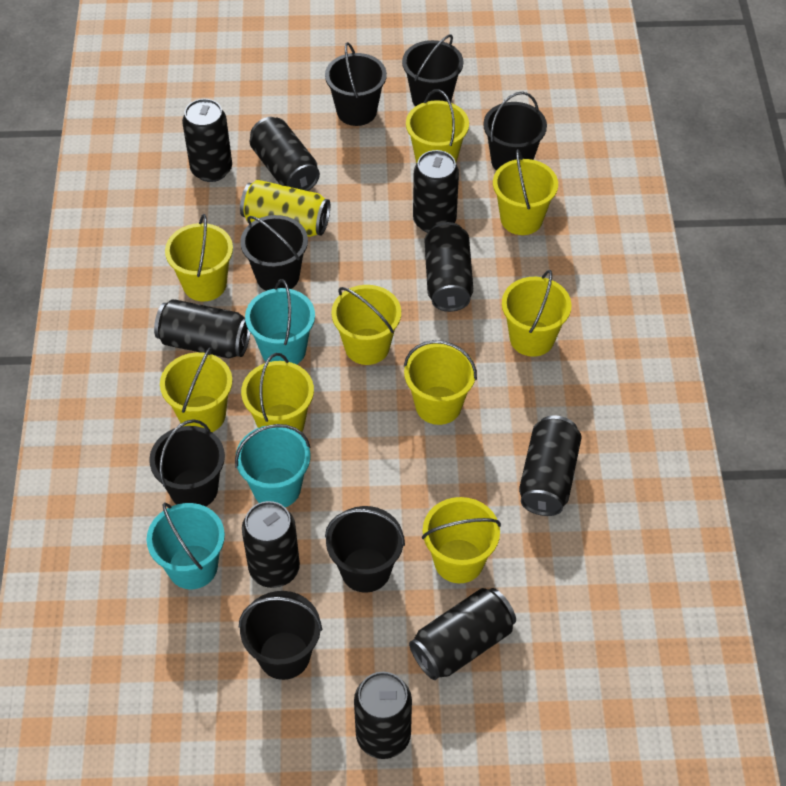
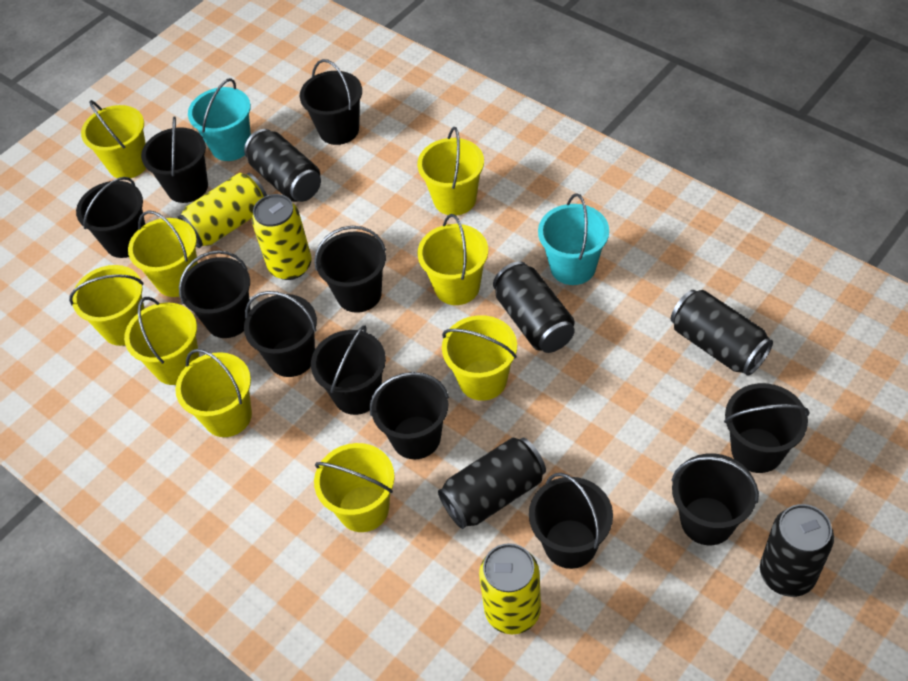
black bucket: [149,419,225,506] [239,591,322,680] [240,215,308,291] [325,42,387,126] [325,506,405,593] [402,34,463,107] [483,92,547,171] = 7 -> [76,177,145,258] [141,116,208,203] [179,250,251,338] [244,291,317,377] [300,59,362,145] [311,325,386,415] [314,226,386,313] [369,372,449,459] [529,473,613,569] [671,453,759,545] [724,383,810,473] = 11
black can: [154,299,250,358] [182,99,232,182] [242,501,300,588] [250,117,320,191] [354,672,412,759] [409,588,516,680] [413,150,459,233] [425,222,473,312] [519,415,582,516] = 9 -> [244,129,321,202] [438,437,546,529] [493,261,575,353] [671,290,773,376] [760,504,834,597] = 5
turquoise bucket: [146,502,225,589] [235,424,310,507] [245,279,315,365] = 3 -> [188,78,251,161] [538,193,609,285] = 2
yellow can: [240,180,330,237] = 1 -> [177,173,267,248] [252,194,312,280] [479,543,541,634] = 3

